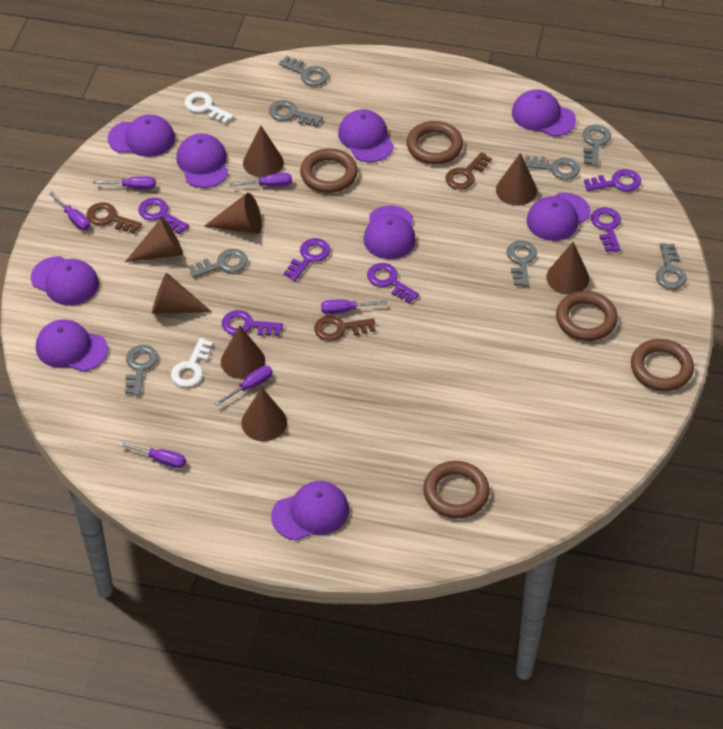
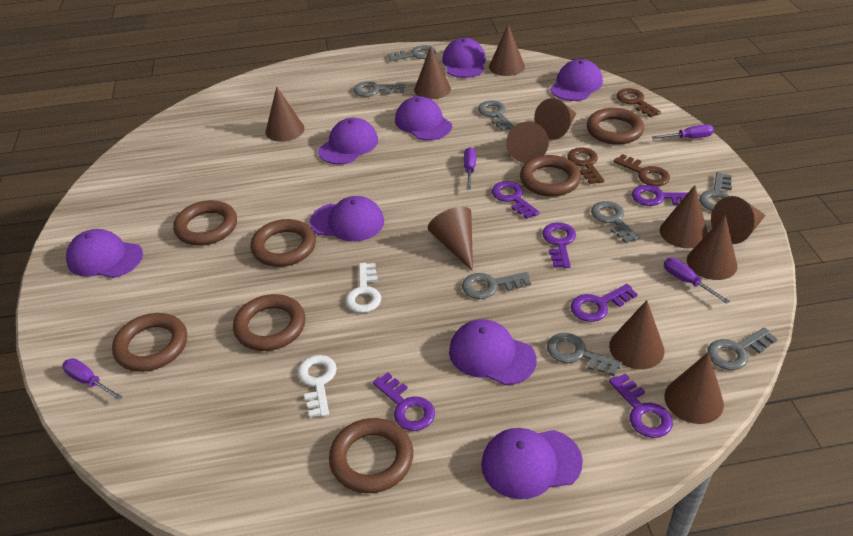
brown cone: [125,218,183,262] [152,272,212,314] [205,193,262,234] [221,325,265,379] [241,387,287,441] [243,126,284,178] [496,153,537,205] [546,242,589,295] = 8 -> [266,86,304,142] [414,46,451,99] [428,207,473,272] [489,24,525,76] [506,122,549,163] [534,98,576,140] [609,300,664,369] [660,185,708,248] [664,352,724,424] [687,215,737,280] [711,196,766,244] = 11
brown ring: [300,148,358,193] [407,121,463,164] [423,461,490,518] [556,291,618,341] [631,339,694,391] = 5 -> [112,313,187,372] [173,200,237,246] [233,294,305,351] [251,219,316,267] [329,418,413,493] [520,155,581,197] [587,108,644,145] = 7
purple cap: [31,256,99,305] [36,319,108,372] [108,114,175,157] [176,133,228,188] [271,481,349,540] [338,109,394,162] [363,205,416,259] [512,89,576,137] [526,192,591,241] = 9 -> [66,229,143,278] [310,196,384,241] [318,118,378,165] [395,96,452,140] [442,38,486,78] [449,319,537,385] [481,428,583,499] [550,59,603,101] = 8
purple screwdriver: [49,191,90,230] [93,176,156,190] [119,442,186,468] [215,365,273,406] [229,173,292,187] [321,299,387,314] = 6 -> [62,358,123,400] [464,147,476,189] [652,124,714,139] [664,258,730,304] = 4

